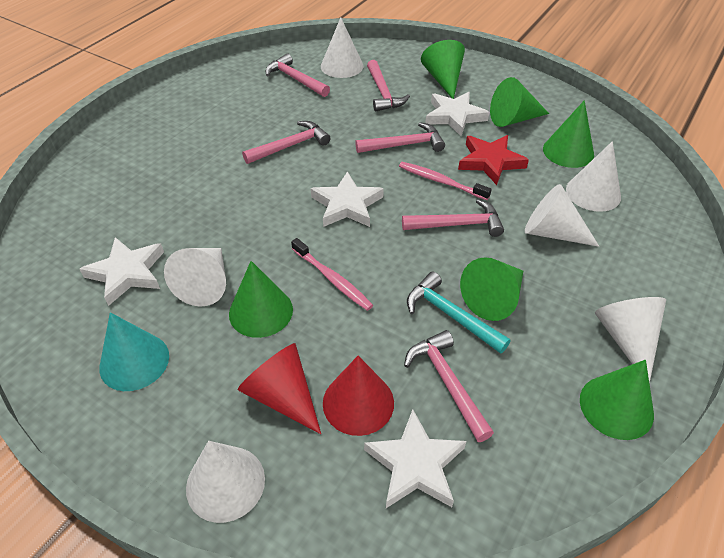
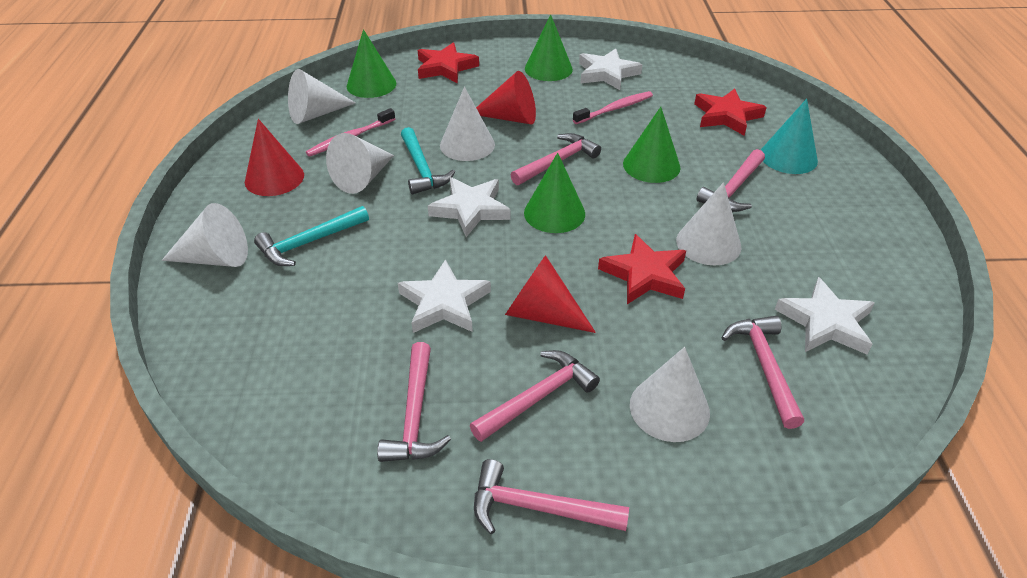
green cone: [229,261,293,338] [421,40,465,99] [460,257,523,321] [490,77,549,127] [543,100,594,168] [580,360,654,440] = 6 -> [347,29,396,98] [524,153,585,233] [525,14,573,81] [623,107,680,183] = 4
red cone: [237,343,321,434] [323,356,394,436] = 2 -> [245,119,304,196] [476,71,536,125] [505,255,596,333] = 3
red star: [458,135,529,185] = 1 -> [418,42,479,83] [598,234,686,304] [694,88,767,135] = 3
turquoise hammer: [407,271,511,354] = 1 -> [254,206,369,266] [401,127,455,194] = 2

